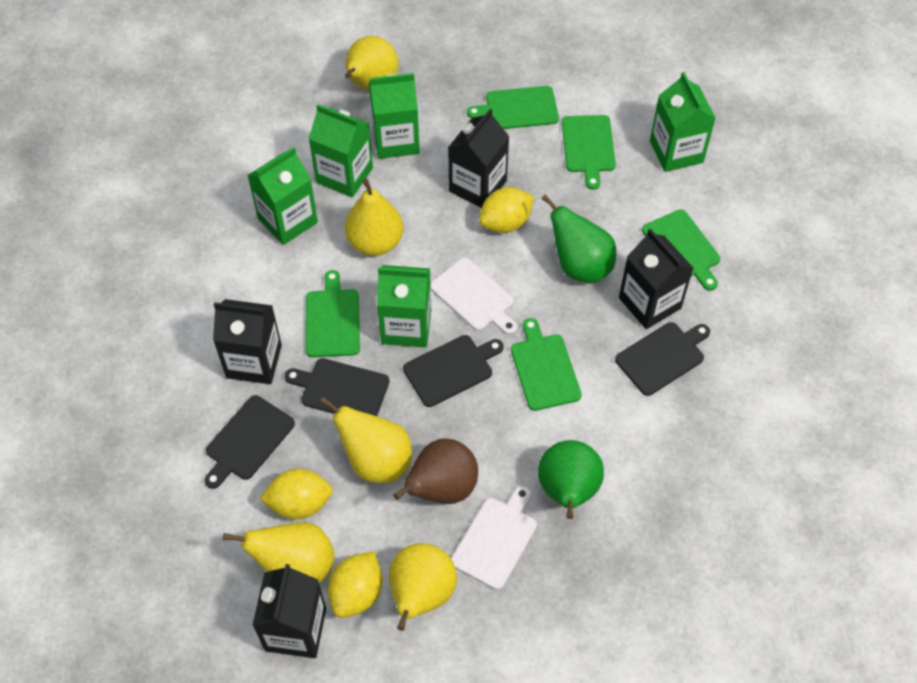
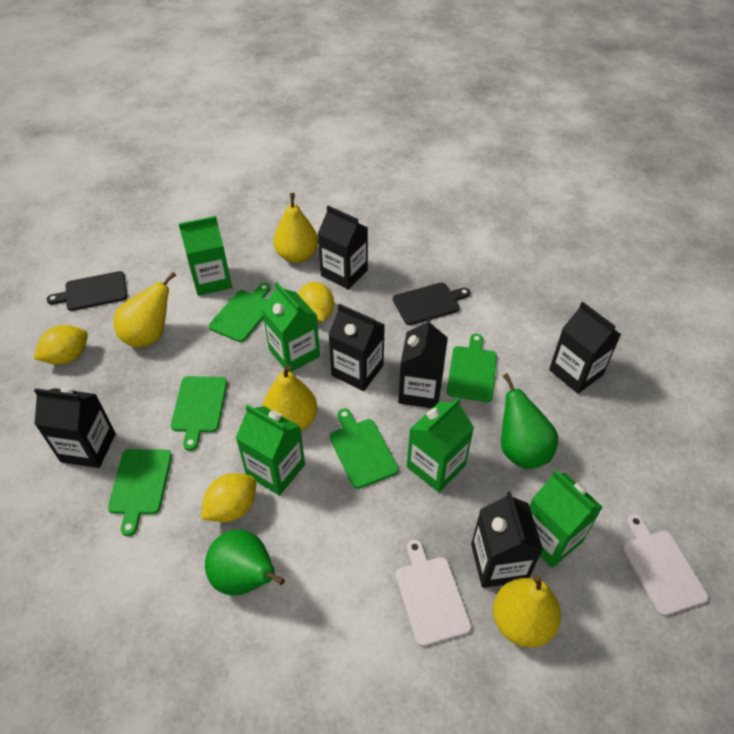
black carton: [213,299,282,384] [252,564,326,658] [448,109,509,208] [619,228,693,329] = 4 -> [34,388,116,468] [318,206,368,289] [329,304,385,391] [398,317,448,408] [471,491,543,588] [549,302,621,394] = 6
black cutting board: [205,395,295,489] [285,358,390,416] [403,335,504,407] [615,322,710,396] = 4 -> [46,271,127,311] [393,283,470,325] = 2
brown pear: [393,438,478,504] = 1 -> none = 0
yellow pear: [223,522,335,583] [320,397,412,483] [345,36,398,91] [345,178,403,256] [389,543,457,631] = 5 -> [114,272,176,348] [263,365,318,431] [274,193,318,263] [493,574,561,648] = 4

